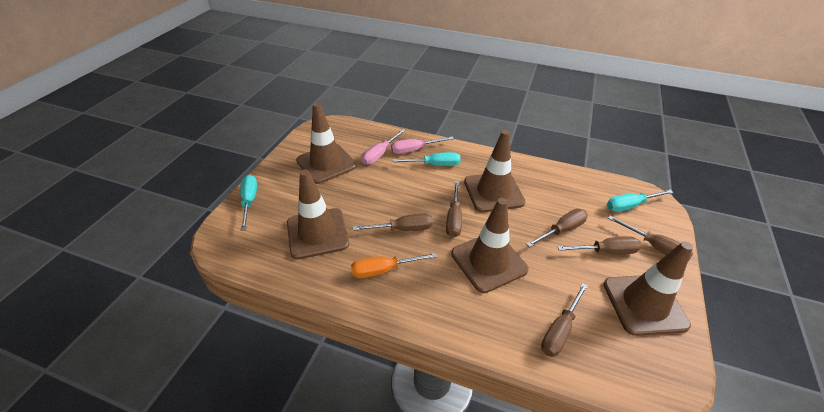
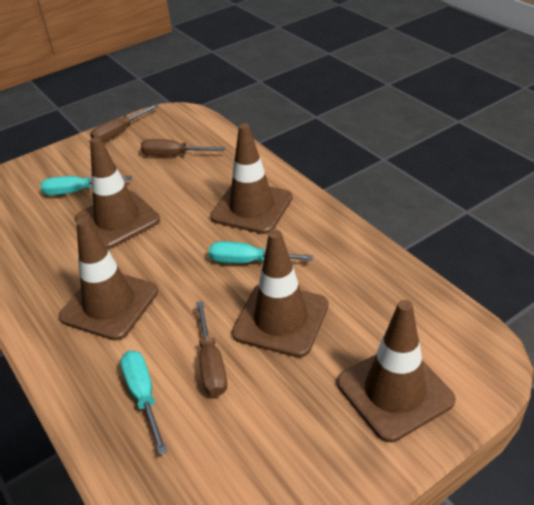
brown screwdriver: [353,213,433,231] [446,181,462,238] [526,209,588,247] [541,283,588,357] [557,236,642,254] [608,216,693,261] = 6 -> [90,104,158,142] [141,139,225,156] [196,301,227,397] = 3
orange screwdriver: [351,253,437,278] = 1 -> none = 0
pink screwdriver: [361,129,406,165] [391,136,454,154] = 2 -> none = 0

